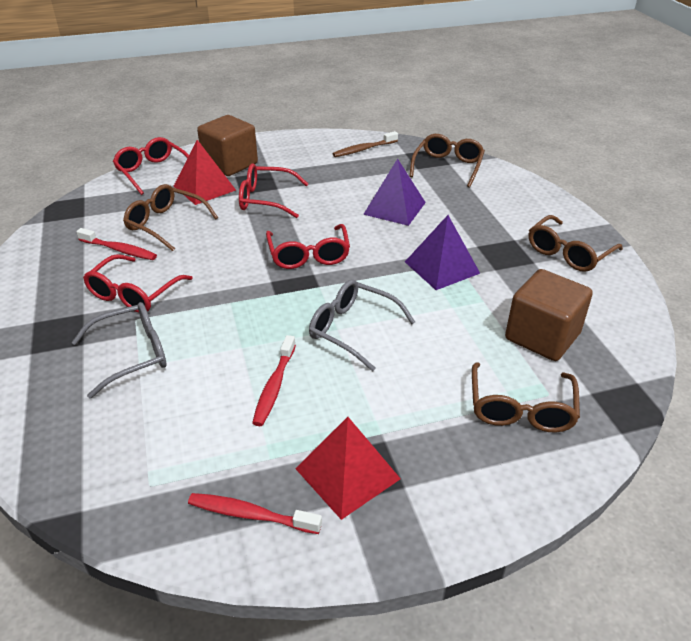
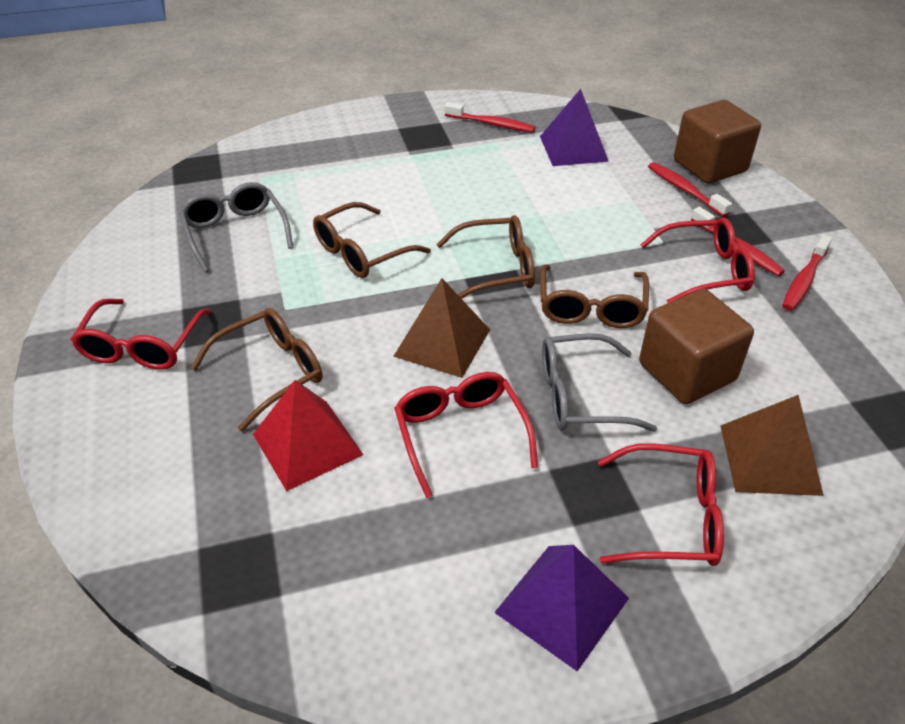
brown pyramid: none = 0 -> [393,278,490,378] [721,395,824,496] = 2
brown toothbrush: [332,131,398,157] = 1 -> none = 0
red pyramid: [173,140,236,205] [295,417,401,520] = 2 -> [253,380,363,491] = 1
red toothbrush: [76,228,157,260] [188,493,322,534] [252,335,296,426] = 3 -> [445,102,535,133] [648,162,732,217] [691,207,785,276] [782,235,832,311] = 4

